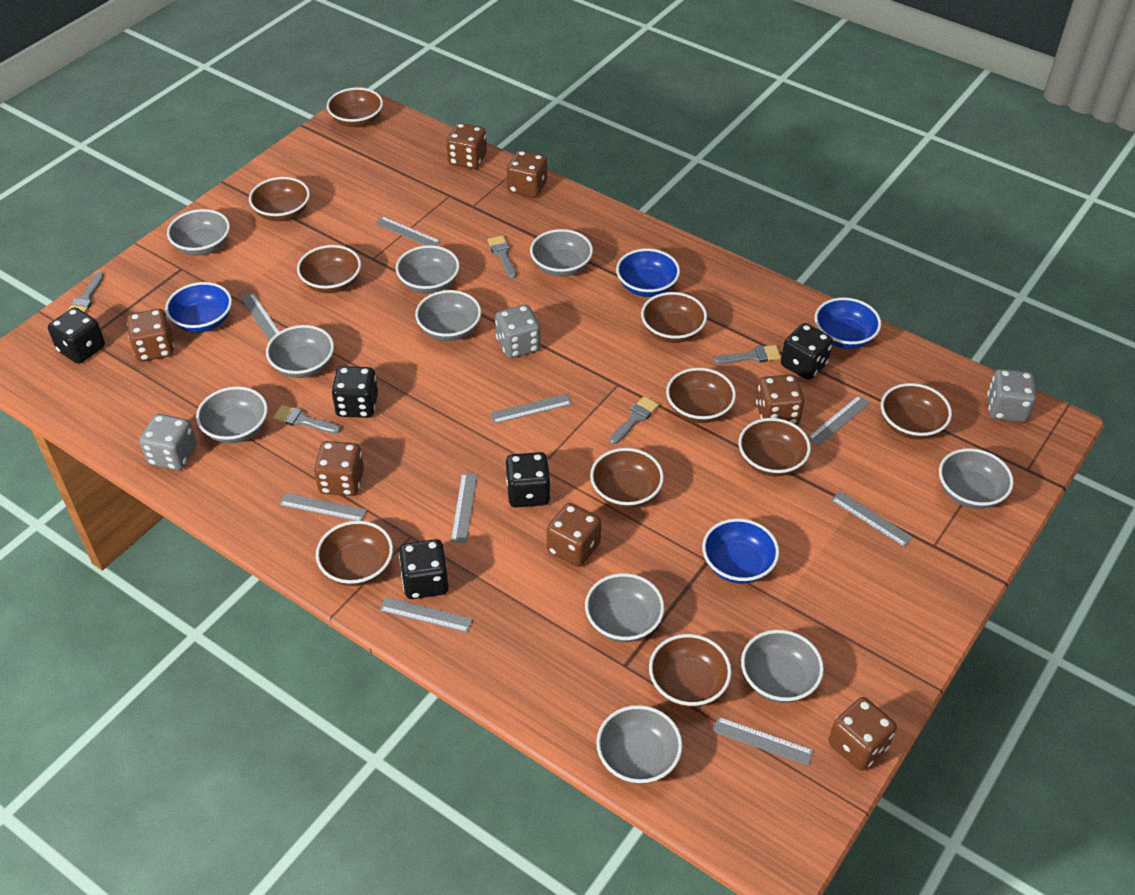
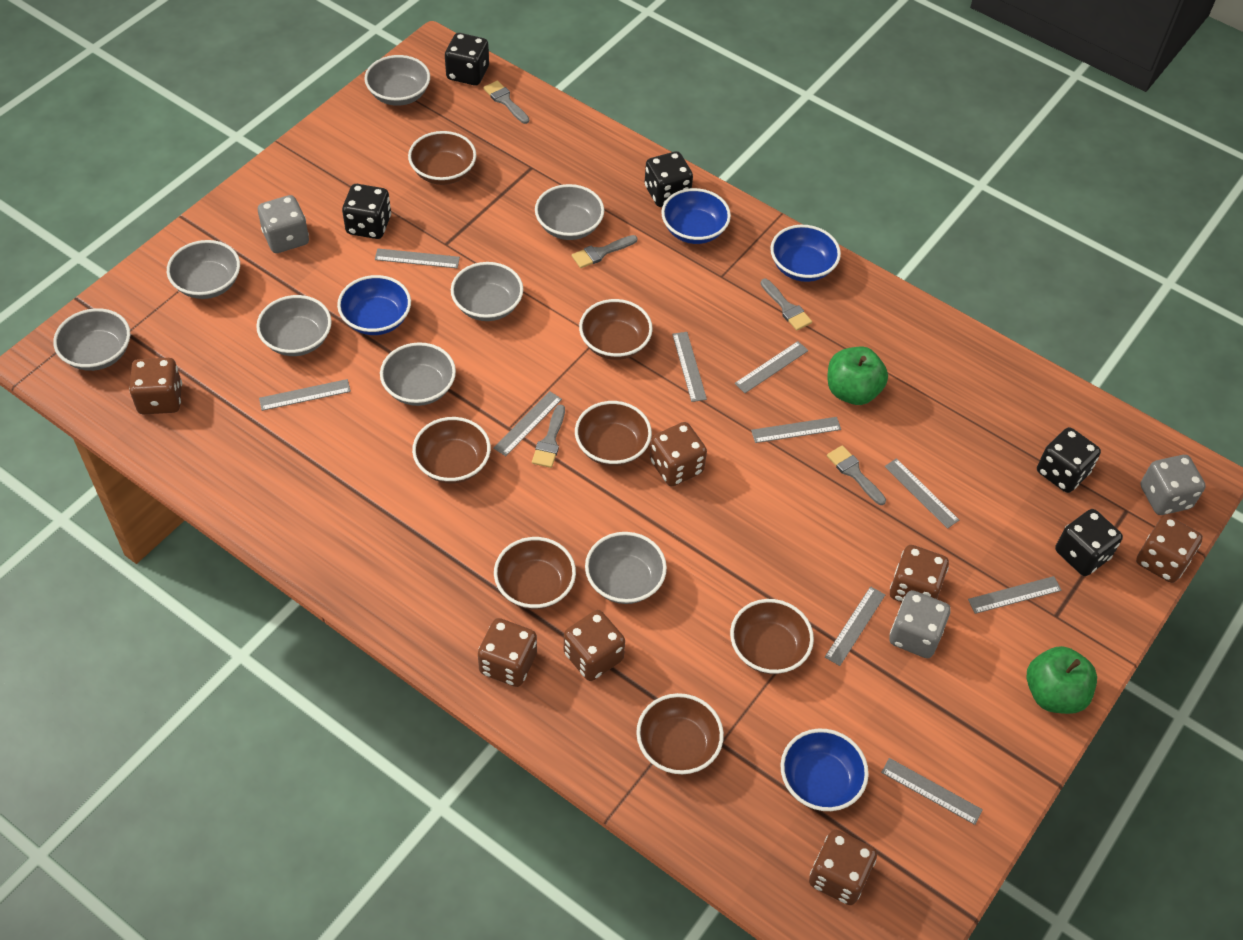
brown bowl: [249,177,310,221] [297,245,361,293] [316,521,393,586] [327,87,383,128] [590,448,664,508] [641,292,707,343] [649,634,732,707] [666,368,736,423] [739,418,811,476] [881,383,952,440] = 10 -> [408,131,476,185] [412,417,491,484] [494,537,576,609] [575,401,652,466] [579,299,653,360] [636,693,724,774] [730,599,814,674] = 7
green apple: none = 0 -> [827,347,888,405] [1027,646,1097,714] = 2
grey bowl: [167,209,230,255] [196,386,268,443] [266,325,334,378] [396,245,460,294] [415,290,481,341] [530,229,593,277] [585,573,664,642] [596,705,682,784] [741,630,824,703] [939,448,1014,509] = 10 -> [53,308,130,371] [167,240,240,299] [256,295,332,356] [365,55,430,106] [380,342,456,406] [451,262,523,321] [535,184,604,240] [585,532,667,604] = 8
grey ruler: [241,293,280,341] [279,493,367,521] [375,216,441,246] [380,597,473,632] [451,473,477,543] [490,394,572,424] [713,717,814,766] [808,395,870,446] [831,491,913,547] = 9 -> [259,379,351,411] [375,248,460,268] [493,391,562,456] [672,332,707,402] [735,341,808,393] [751,417,841,443] [825,586,885,666] [881,758,983,825] [885,458,959,529] [968,576,1062,614] = 10

